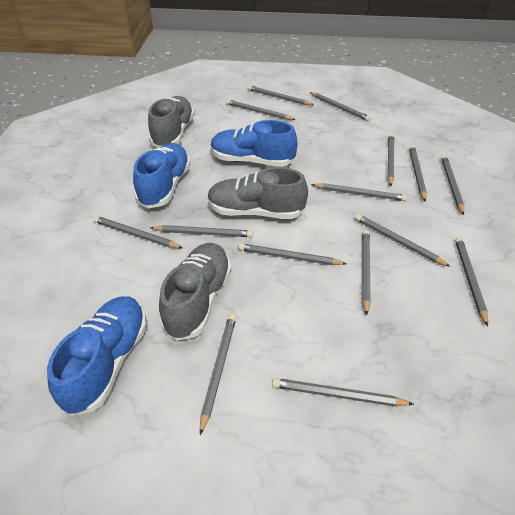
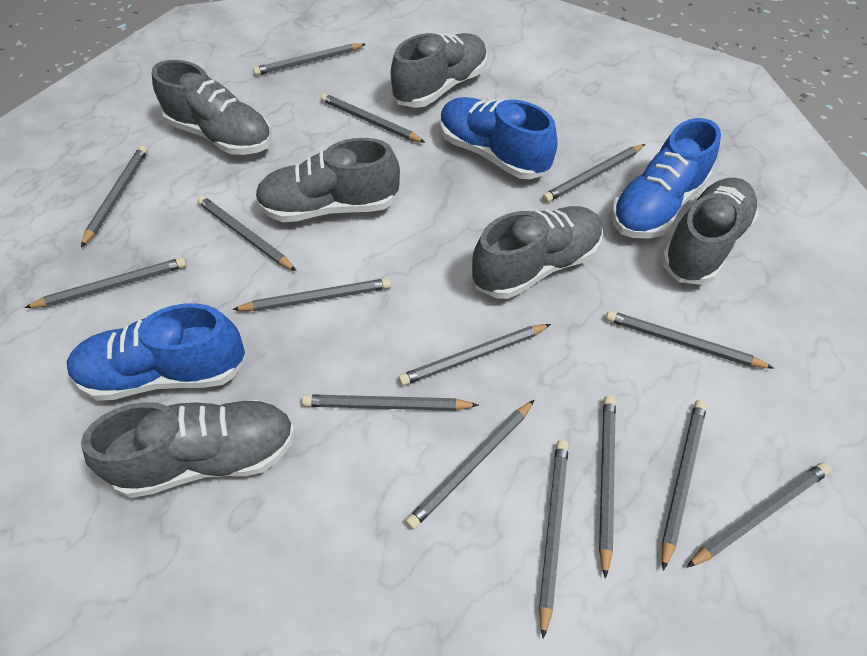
grey shoe: [148,96,194,148] [159,243,232,341] [207,167,308,219] = 3 -> [81,399,296,498] [152,60,272,155] [255,138,400,222] [391,33,487,108] [472,206,603,299] [661,178,758,285] = 6

